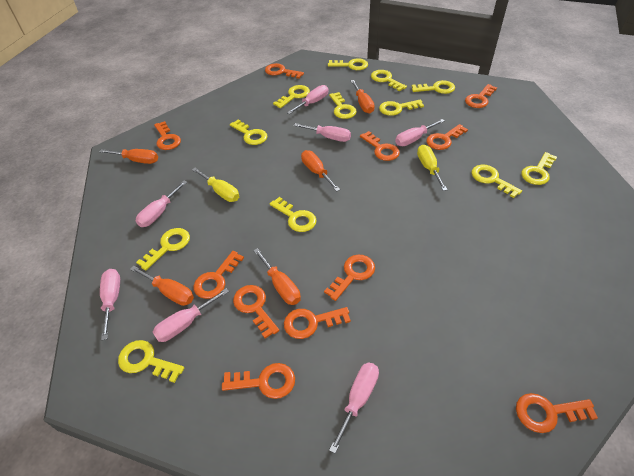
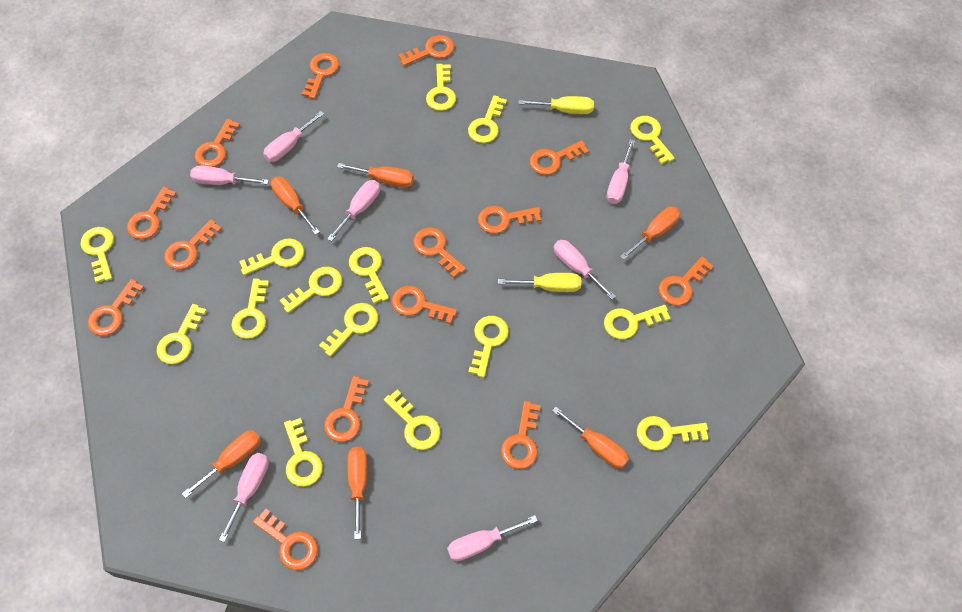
orange key: [154,121,181,150] [193,251,244,299] [222,363,295,399] [233,285,279,339] [265,63,304,79] [284,307,351,339] [324,255,375,301] [360,131,400,161] [426,124,468,150] [465,84,497,108] [516,393,598,433] = 11 -> [88,279,144,336] [127,187,177,239] [164,219,222,270] [195,119,240,167] [253,509,318,570] [302,53,339,99] [324,376,369,442] [392,286,457,324] [398,35,454,66] [413,227,466,278] [478,206,541,234] [501,401,541,469] [530,141,589,175] [659,256,714,306] = 14
orange screwdriver: [99,149,158,164] [130,266,194,306] [253,248,301,305] [301,150,340,192] [351,80,375,114] = 5 -> [182,430,261,498] [271,176,320,235] [337,163,414,188] [347,447,367,539] [552,407,629,469] [620,207,680,260] = 6
yellow key: [118,340,184,383] [136,228,190,271] [230,119,268,145] [270,197,317,232] [273,85,310,108] [328,58,368,70] [329,92,357,119] [371,70,407,91] [379,100,424,116] [412,80,455,94] [472,165,522,198] [521,152,557,185] = 12 -> [80,227,114,283] [156,304,207,364] [231,279,269,339] [239,238,304,275] [279,267,342,313] [284,418,323,487] [319,303,378,357] [349,247,389,304] [384,390,441,450] [426,64,456,111] [468,95,507,143] [468,316,509,378] [604,305,671,339] [630,116,675,164] [637,416,708,451] = 15

